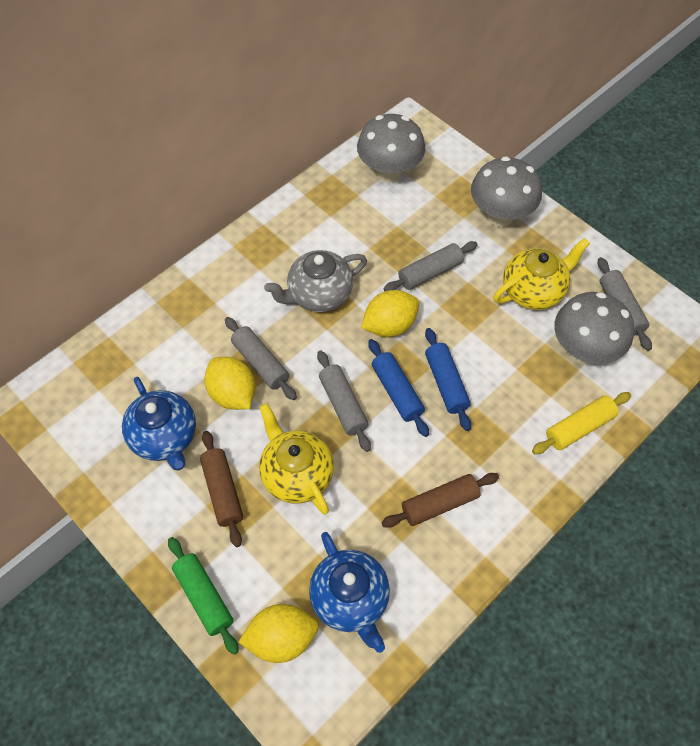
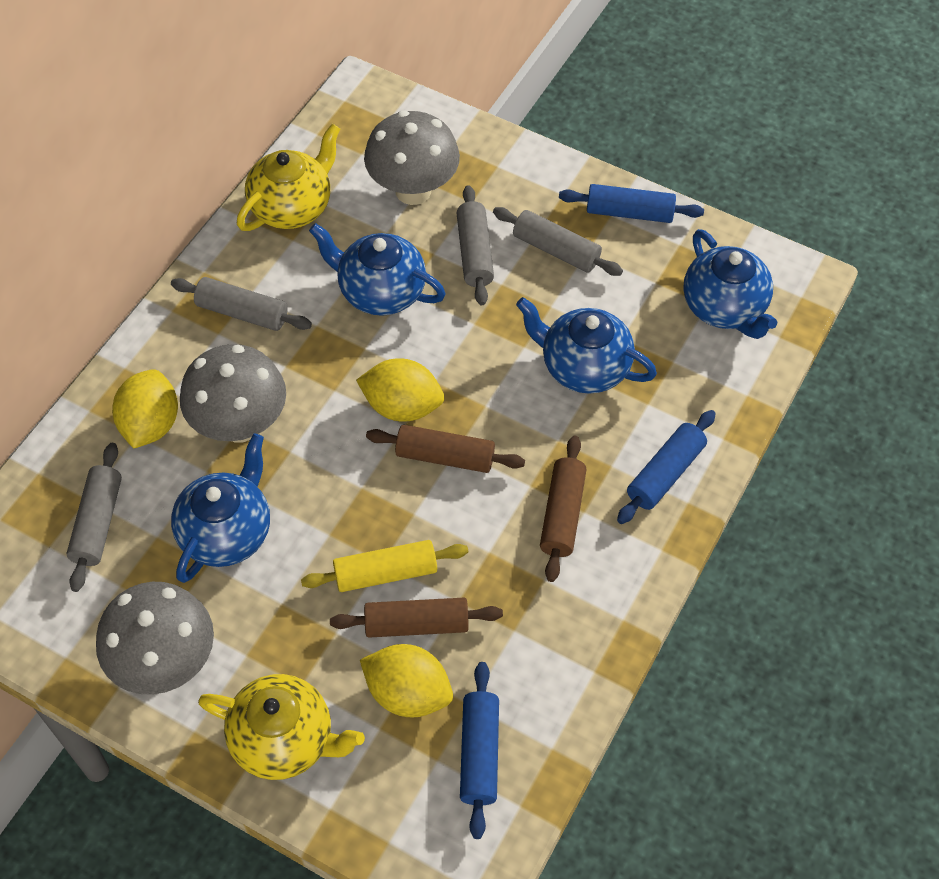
blue rolling pin: [368,339,429,437] [425,328,471,431] = 2 -> [460,662,499,839] [559,184,704,223] [617,410,716,524] = 3
blue teapot: [122,377,196,471] [309,532,390,653] = 2 -> [171,434,270,583] [309,223,446,316] [516,297,657,394] [683,229,777,339] = 4
brown rolling pin: [200,431,243,547] [381,473,499,528] = 2 -> [330,598,503,638] [366,425,525,473] [540,436,587,582] = 3
green rolling pin: [168,537,239,655] = 1 -> none = 0
grey teapot: [264,250,367,312] = 1 -> none = 0

